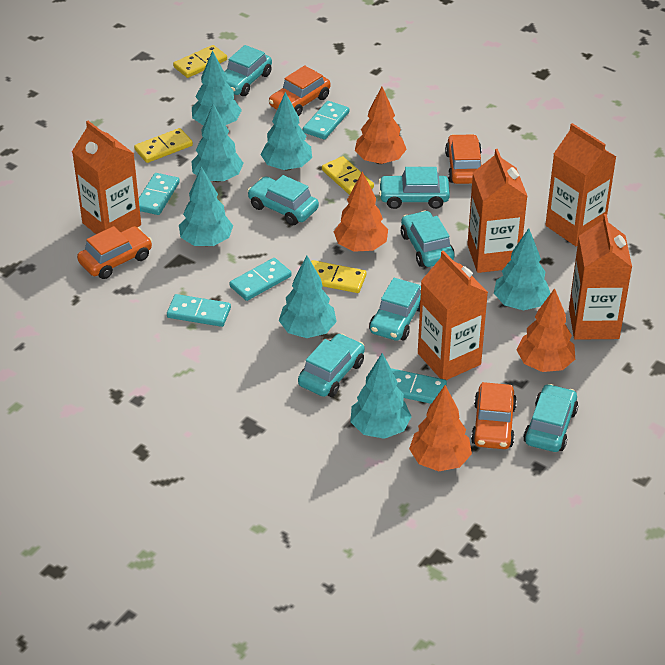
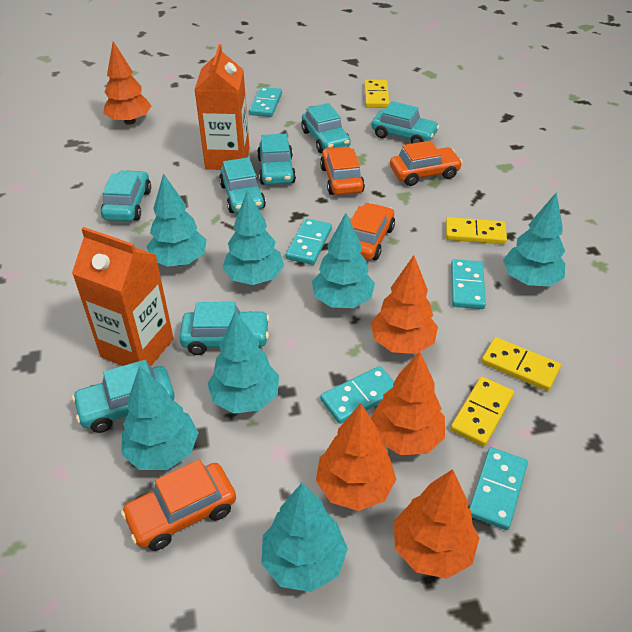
orange carton: [72,121,141,234] [418,251,488,380] [467,149,527,273] [545,123,616,246] [569,214,632,340] = 5 -> [72,227,174,366] [194,44,250,170] = 2
orange tree: [334,172,388,252] [355,87,407,164] [409,385,472,471] [516,288,575,372] = 4 -> [103,41,151,125] [316,403,396,511] [371,255,438,354] [371,351,445,455] [394,469,479,579] = 5

